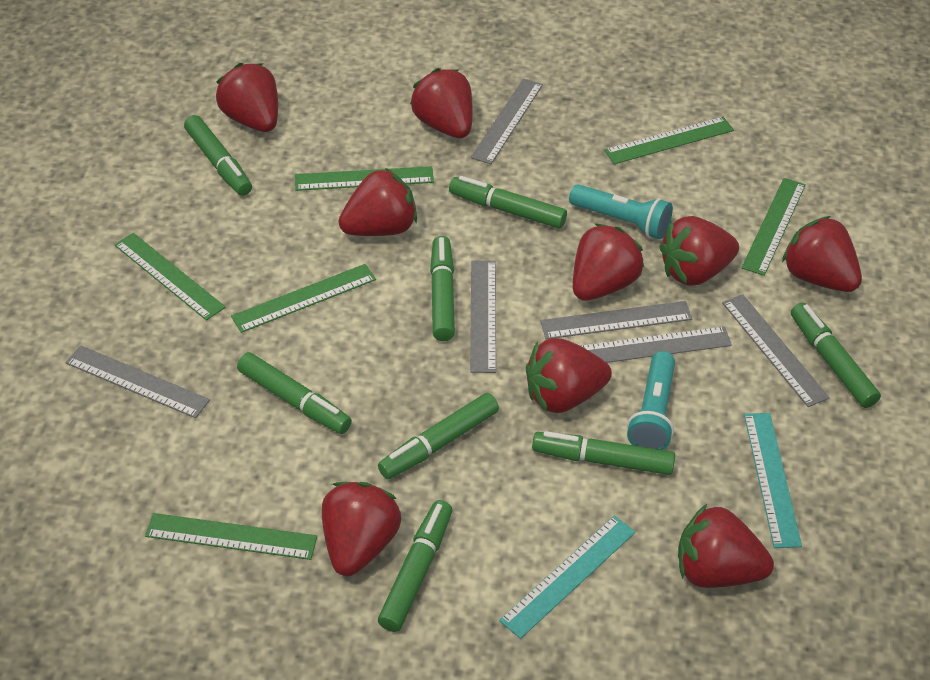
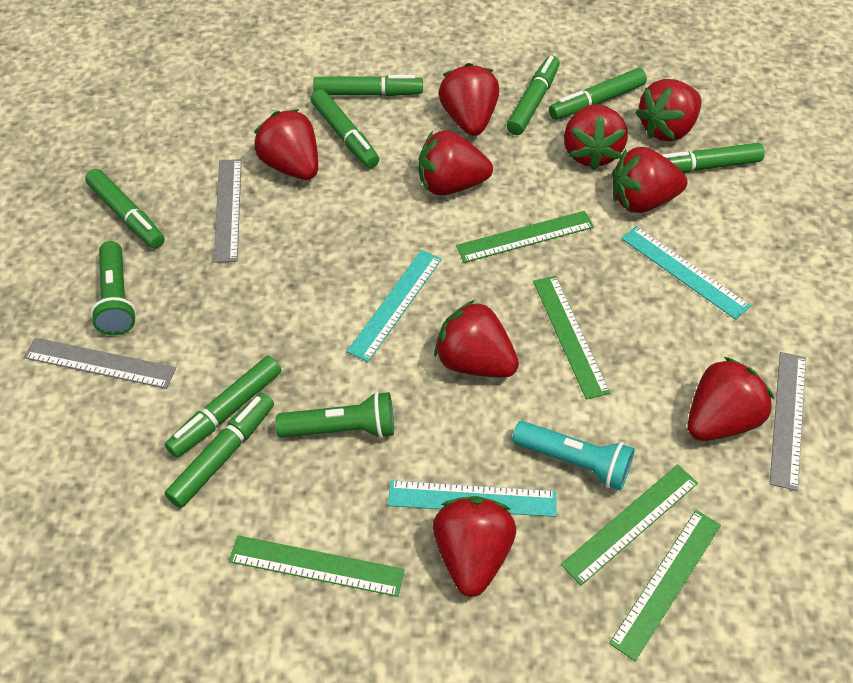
green flashlight: none = 0 -> [90,241,137,335] [276,392,394,439] = 2
green ruler: [114,233,226,320] [145,513,317,560] [231,264,376,333] [295,166,434,191] [604,117,734,164] [741,178,806,276] = 6 -> [229,535,405,597] [456,211,594,263] [533,276,610,400] [561,464,698,585] [609,510,721,661] = 5
grey ruler: [65,346,210,418] [470,260,496,373] [471,78,543,164] [540,301,692,339] [581,326,732,363] [722,294,830,407] = 6 -> [24,338,176,389] [213,159,242,263] [770,352,806,491] = 3
turquoise flashlight: [569,184,673,239] [627,351,675,450] = 2 -> [512,421,635,491] = 1
turquoise ruler: [499,516,635,639] [744,413,802,548] = 2 -> [347,250,442,362] [388,480,557,517] [621,226,751,320] = 3

